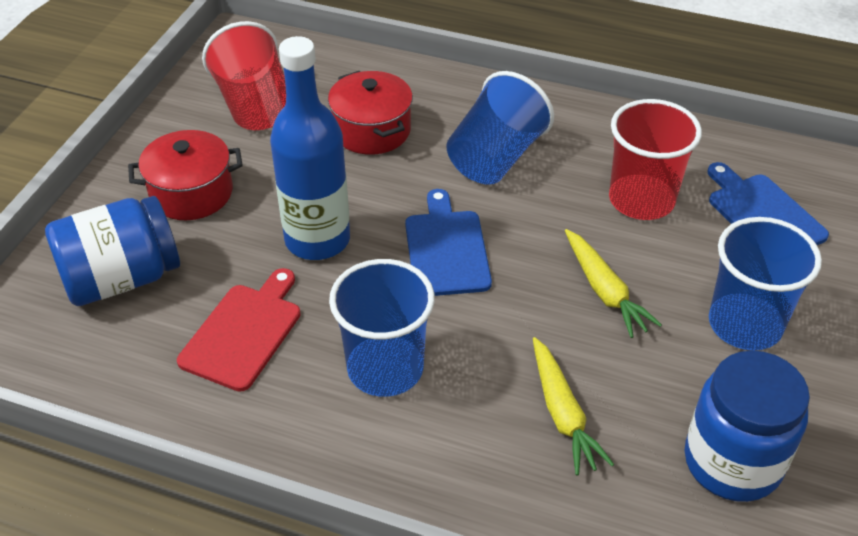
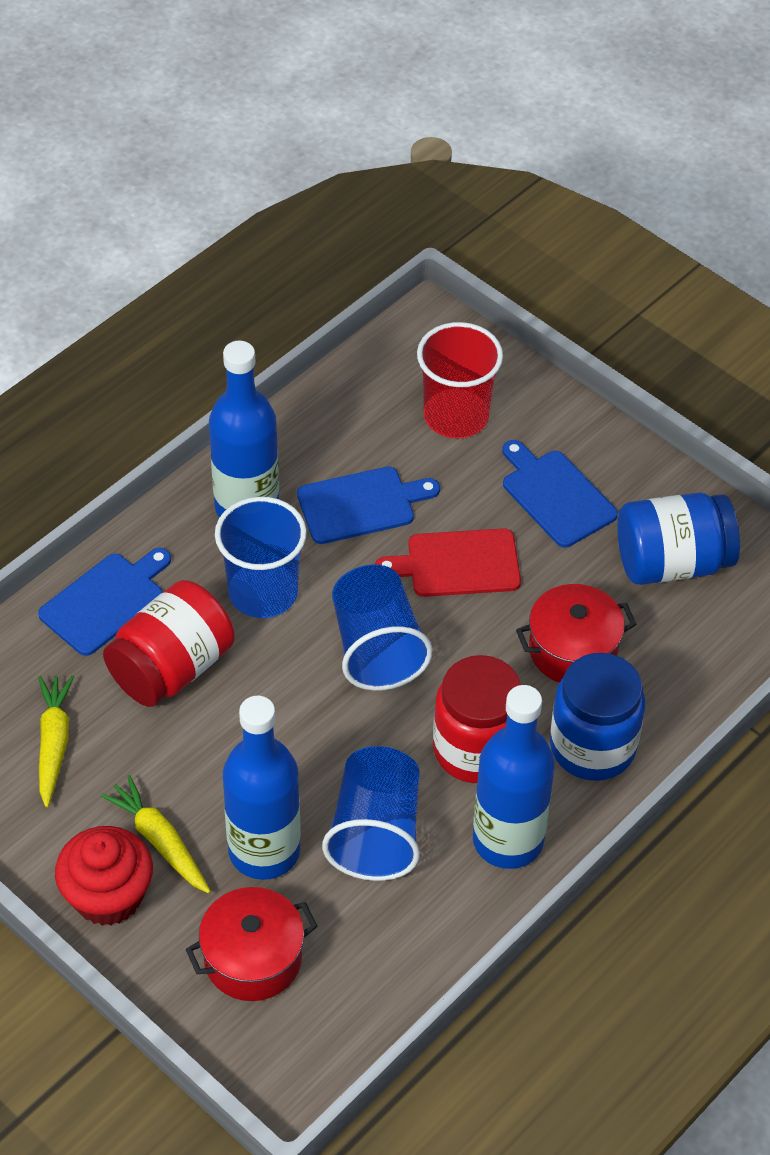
blue bottle: [270,36,350,260] = 1 -> [209,340,279,518] [223,696,301,880] [473,685,555,869] = 3
blue cutting board: [405,189,492,296] [707,162,829,245] = 2 -> [38,548,171,656] [297,467,440,544] [502,440,618,548] = 3
red cup: [202,21,286,130] [609,99,702,220] = 2 -> [417,322,503,438] = 1
red cupcake: none = 0 -> [55,826,153,926] = 1
red jar: none = 0 -> [103,580,235,707] [433,655,521,783] = 2

